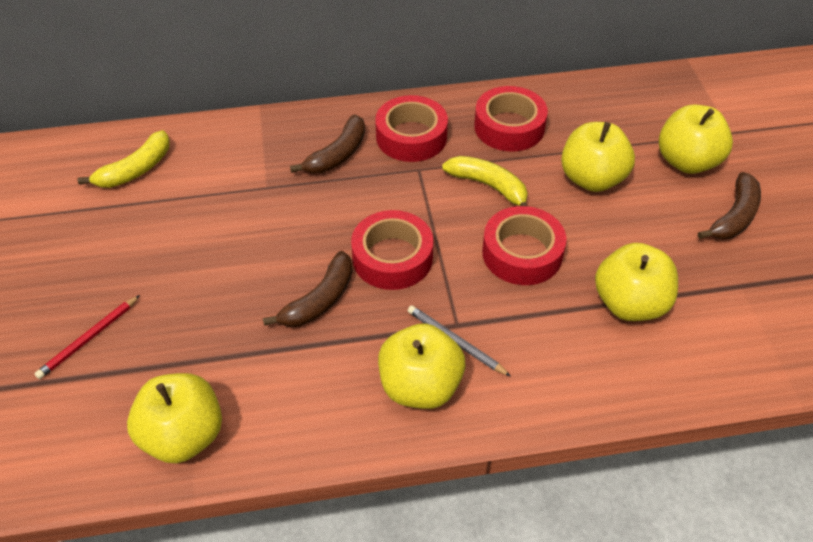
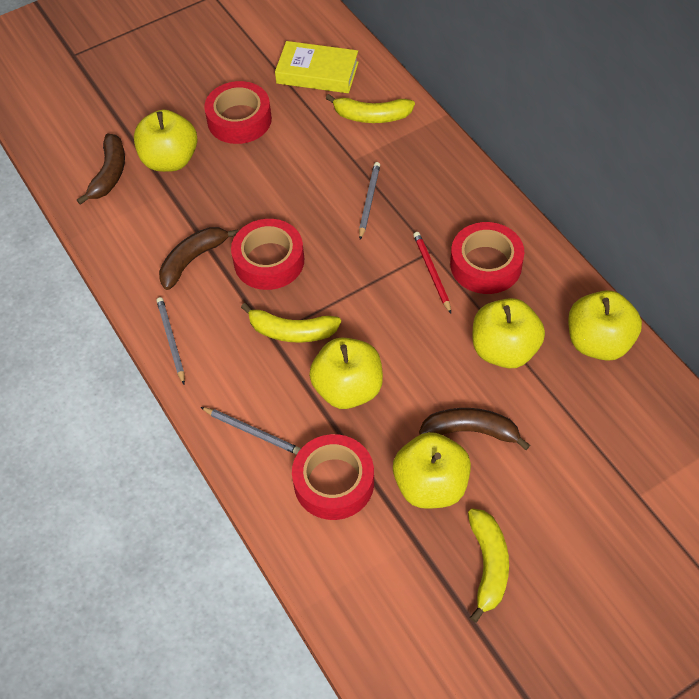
grey pencil: [408,305,510,376] = 1 -> [156,297,185,384] [201,407,300,455] [359,162,380,240] = 3
yellow banana: [77,130,170,188] [442,156,528,206] = 2 -> [241,303,341,343] [326,94,415,123] [468,509,509,623] = 3
yellow book: none = 0 -> [275,41,359,93] = 1

